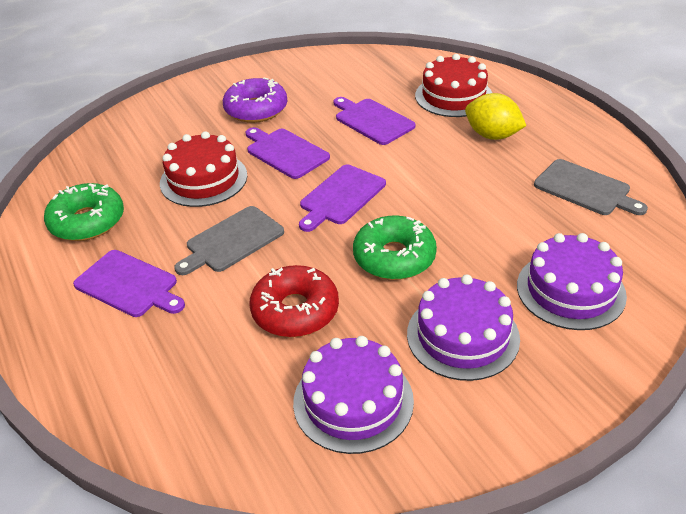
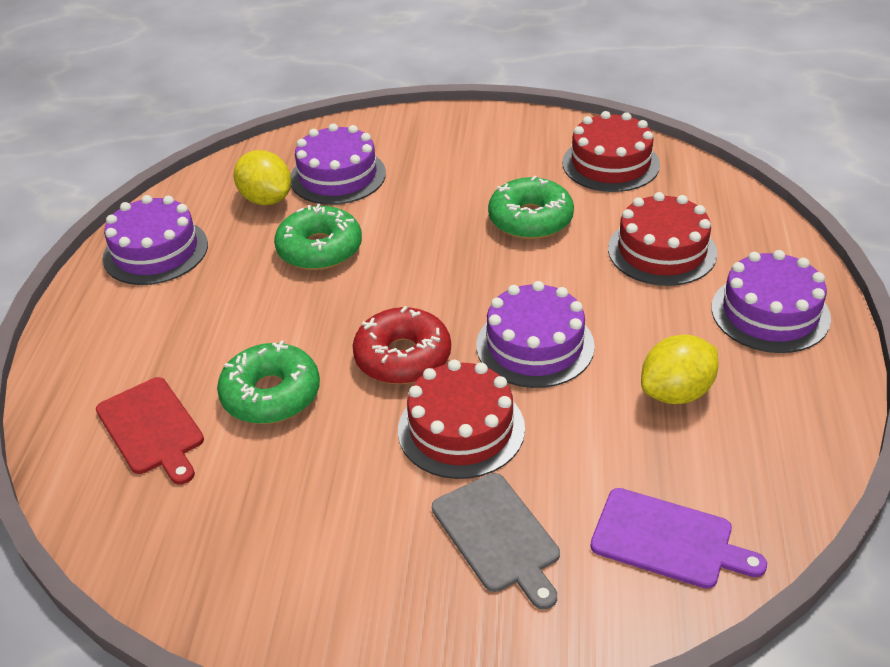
green donut: [44,183,124,241] [353,215,437,280] = 2 -> [217,340,320,424] [274,204,362,270] [488,176,574,239] = 3
grey cutting board: [174,206,284,275] [534,159,648,215] = 2 -> [432,473,560,610] = 1
purple cake: [293,336,414,454] [407,275,520,381] [517,233,627,330] = 3 -> [102,195,208,285] [290,124,386,205] [476,281,595,388] [711,250,831,353] = 4
purple cutting board: [73,250,185,317] [246,127,330,179] [299,165,386,232] [334,97,416,145] = 4 -> [590,488,767,589] = 1
purple donut: [223,77,287,123] = 1 -> none = 0
red cake: [160,131,247,207] [415,54,492,117] = 2 -> [398,360,525,479] [562,111,660,192] [608,192,717,286] = 3
red cutting board: none = 0 -> [96,377,204,485] = 1
yellow lemon: [465,93,526,140] = 1 -> [234,150,291,205] [641,335,718,404] = 2

